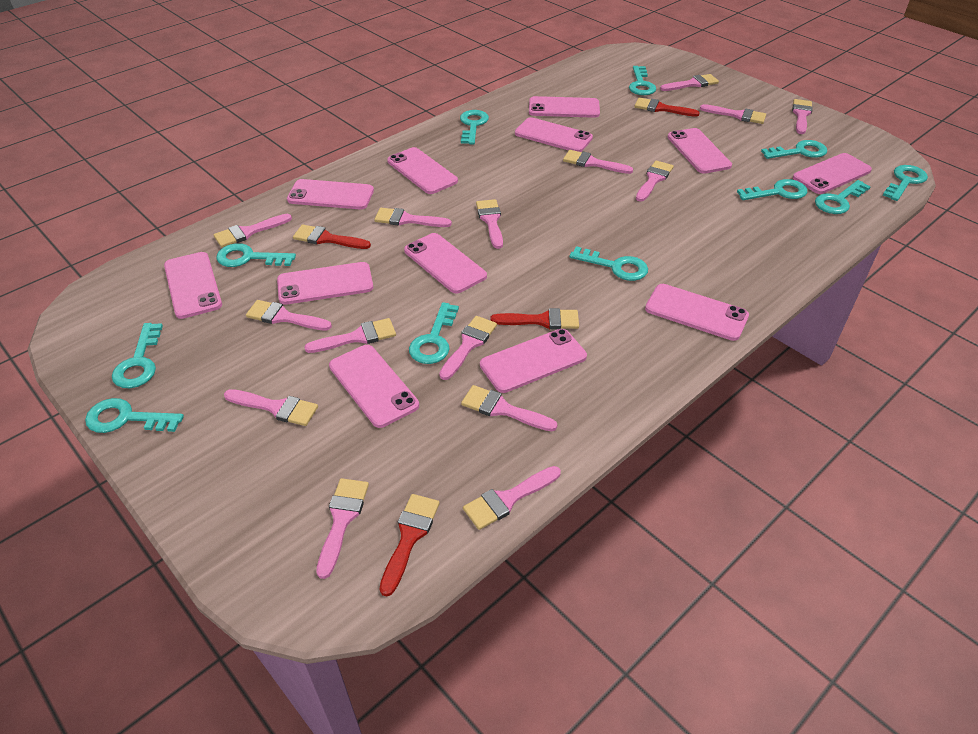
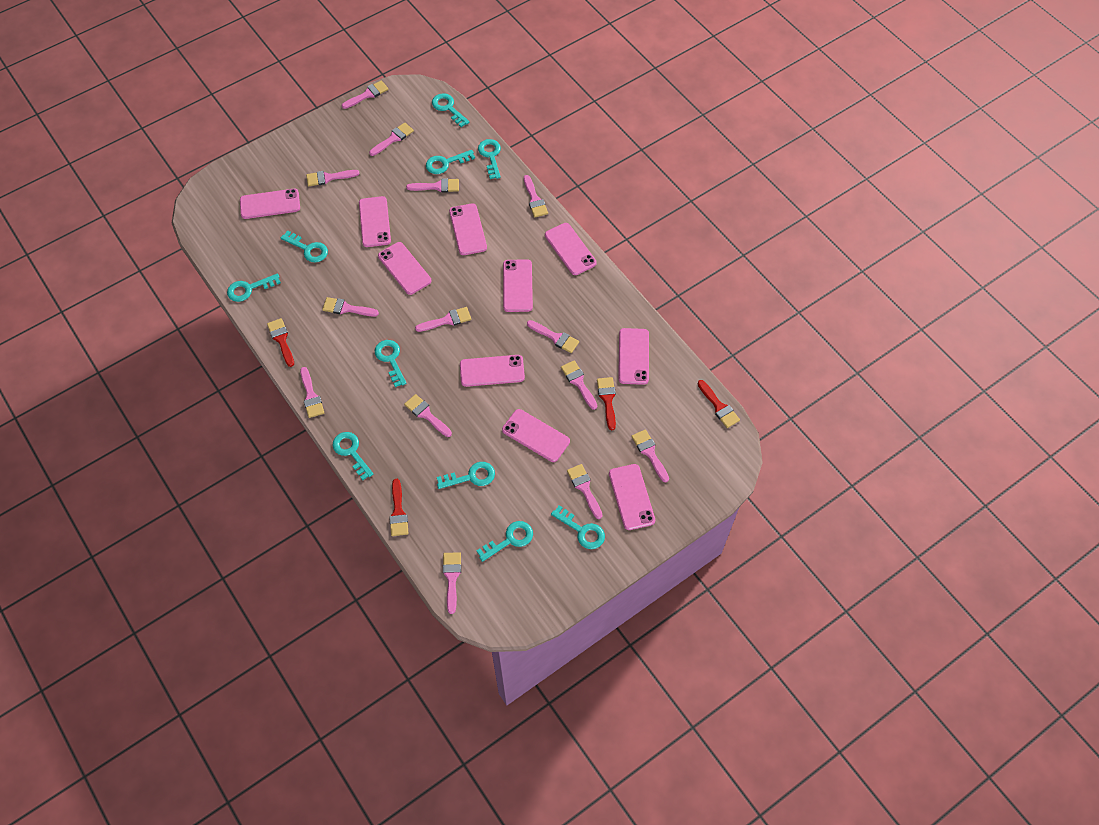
pink brush: [214,214,292,247] [224,389,318,426] [246,300,332,331] [304,318,396,353] [316,478,369,579] [374,208,452,227] [439,316,497,380] [461,385,558,431] [463,466,561,530] [476,199,503,249] [563,150,633,174] [636,161,674,202] [660,74,719,91] [700,104,766,124] [792,99,813,134] = 15 -> [300,367,324,418] [306,170,359,186] [322,297,379,316] [342,80,389,109] [369,122,414,156] [404,394,452,437] [406,178,459,193] [415,307,471,332] [443,552,461,614] [524,175,548,217] [527,320,579,353] [561,360,597,410] [567,464,603,519] [631,429,669,482] = 14
pink phone: [164,252,222,319] [277,262,373,305] [287,179,374,209] [329,345,419,428] [387,147,458,194] [404,233,487,293] [480,329,587,393] [515,117,593,152] [529,96,600,118] [645,284,749,341] [668,128,732,174] [793,153,872,194] = 12 -> [240,189,300,219] [359,196,391,247] [378,242,432,295] [449,203,487,255] [460,355,525,387] [502,409,570,462] [503,259,533,312] [545,223,597,275] [609,464,655,530] [618,328,649,385] = 10
turquoise key: [85,398,184,433] [112,323,163,388] [216,243,296,267] [409,302,459,364] [460,110,489,144] [569,246,648,281] [629,66,656,95] [737,179,807,200] [761,140,827,159] [815,180,871,214] [883,165,928,201] = 11 -> [227,273,281,302] [281,231,328,262] [332,432,373,480] [375,340,407,387] [426,150,475,174] [432,93,470,127] [437,462,495,489] [476,521,533,562] [478,139,501,179] [551,505,605,549] = 10

